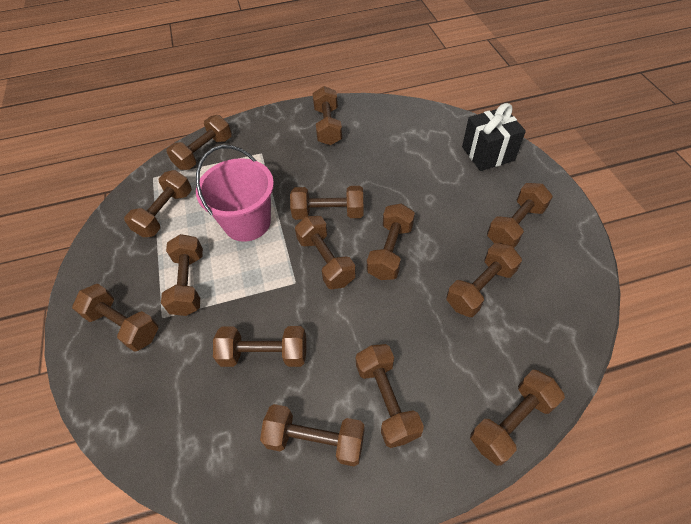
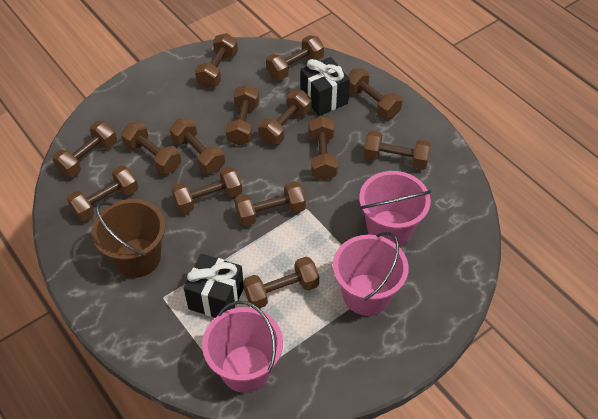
black gift: [462,103,526,171] = 1 -> [184,254,244,318] [301,57,350,116] = 2
brown bucket: none = 0 -> [91,199,165,278] = 1
pink bucket: [196,145,274,242] = 1 -> [202,301,283,393] [333,232,409,316] [359,171,431,247] = 3

